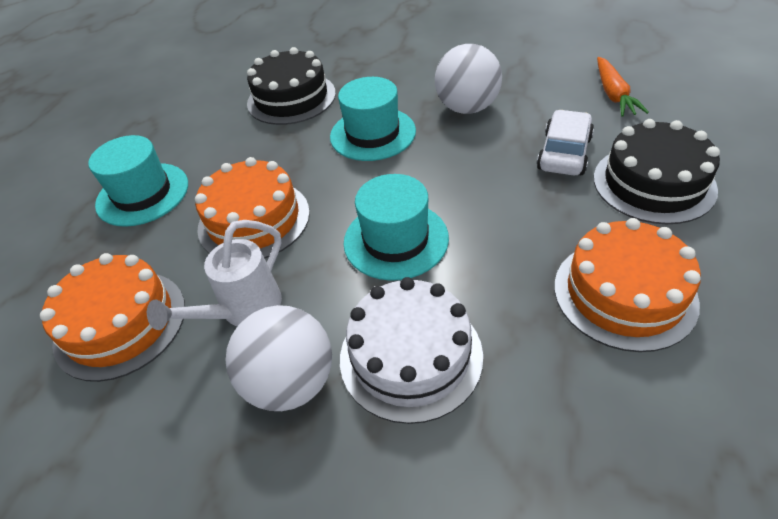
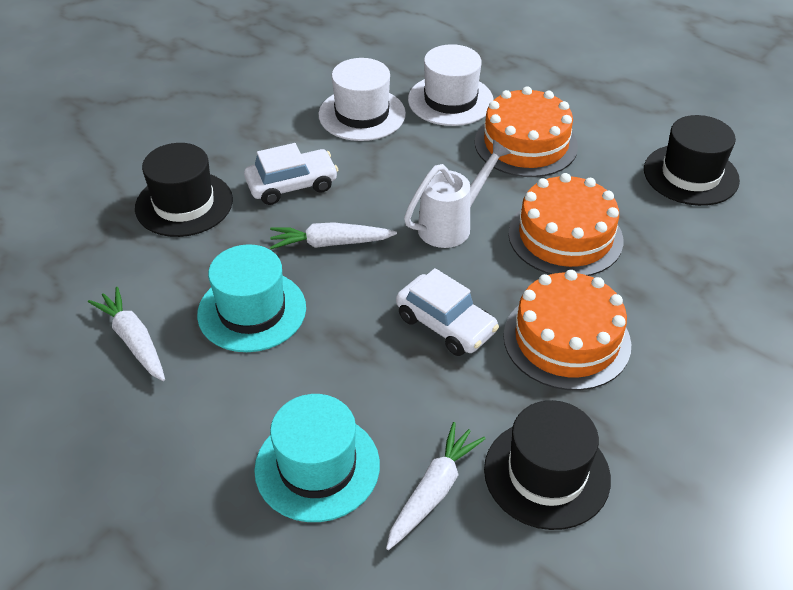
black cake: [247,47,336,125] [594,119,720,224] = 2 -> none = 0
black hat: none = 0 -> [135,143,233,237] [484,400,611,530] [644,115,740,206] = 3
orange carrot: [597,57,649,117] = 1 -> none = 0
turquoise hat: [88,135,188,227] [330,77,416,161] [344,174,449,281] = 3 -> [197,244,306,352] [254,394,380,522] = 2
white ball: [225,305,332,411] [435,44,502,114] = 2 -> none = 0
white cake: [340,277,483,424] = 1 -> none = 0
white car: [537,110,594,175] = 1 -> [244,143,338,205] [396,268,499,356] = 2
white carrot: none = 0 -> [88,287,165,381] [270,222,397,249] [386,422,486,550] = 3
white hat: none = 0 -> [318,58,406,141] [408,44,494,126] = 2

